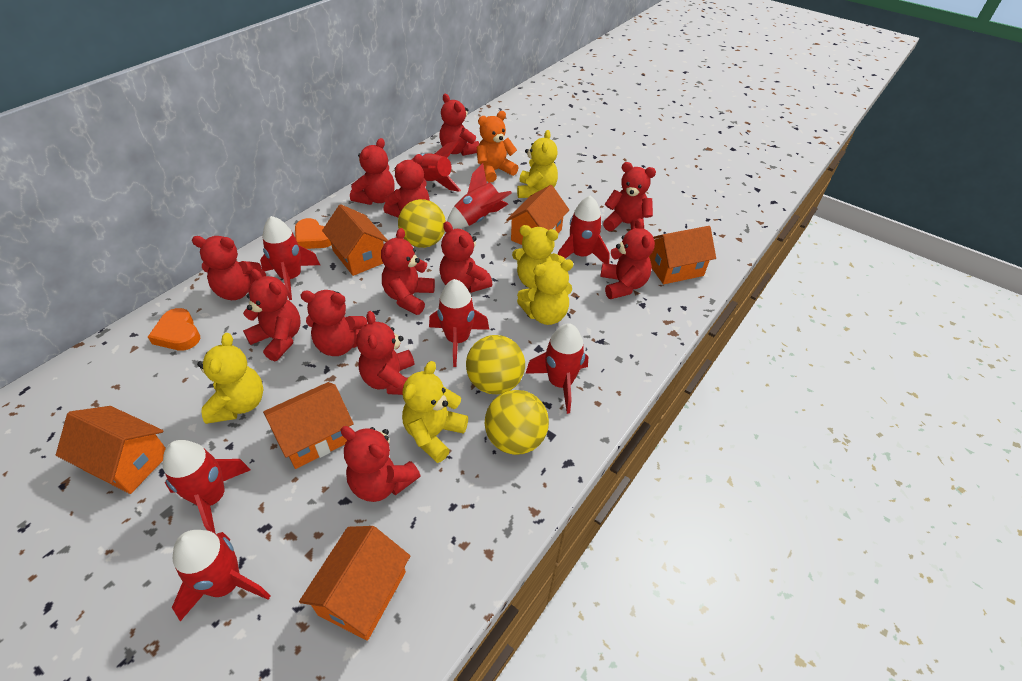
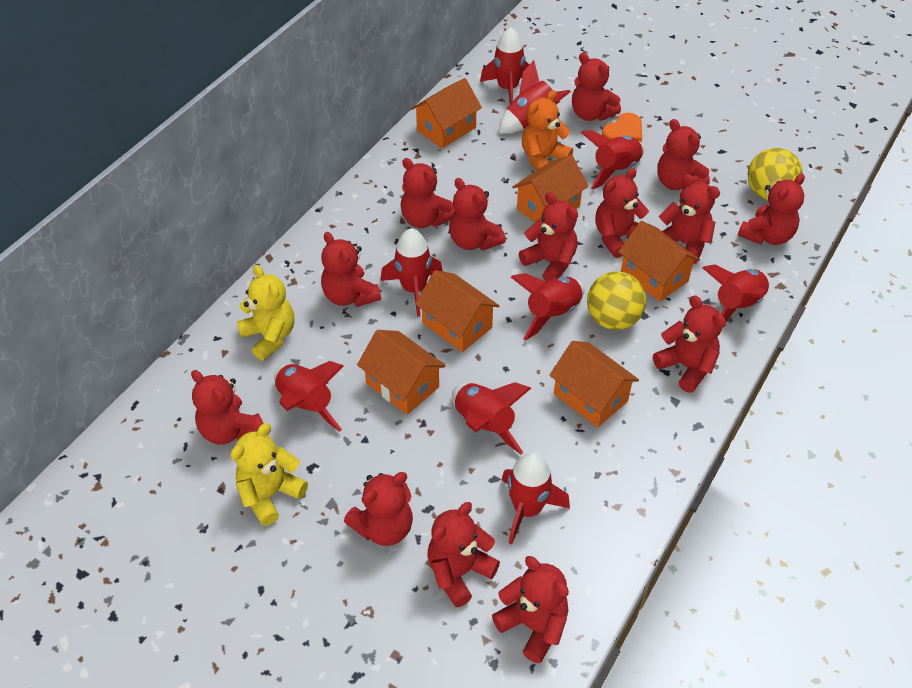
orange heart: [148,308,200,351] [295,218,331,249] = 2 -> [602,113,642,142] = 1
red rocket: [163,440,251,534] [172,530,270,621] [260,216,320,300] [411,141,461,192] [429,279,489,367] [447,163,512,229] [525,323,589,414] [558,195,610,264] = 8 -> [274,361,344,432] [380,228,443,317] [452,382,531,454] [480,27,529,104] [499,60,571,134] [502,452,570,544] [511,273,585,340] [581,131,644,190] [703,265,769,321] = 9
red teddy bear: [192,236,266,300] [243,269,301,361] [300,290,367,356] [341,426,421,502] [350,138,395,205] [356,311,414,395] [381,228,435,315] [383,154,430,218] [439,94,479,156] [439,221,492,293] [600,218,655,299] [603,162,656,231] = 12 -> [191,370,264,445] [321,232,381,307] [344,472,413,546] [400,158,455,228] [427,502,500,607] [449,178,506,251] [492,556,569,663] [519,192,578,282] [572,53,621,121] [595,168,649,258] [653,295,726,393] [657,119,710,190] [658,174,720,264] [738,174,805,245] = 14
yellow ball: [398,199,446,248] [466,335,525,394] [485,390,549,455] = 3 -> [587,271,646,330] [748,148,803,200] = 2
yellow teddy bear: [197,333,264,424] [402,361,468,463] [512,225,565,289] [517,130,558,198] [517,259,574,325] = 5 -> [230,423,308,526] [236,265,295,361] = 2

